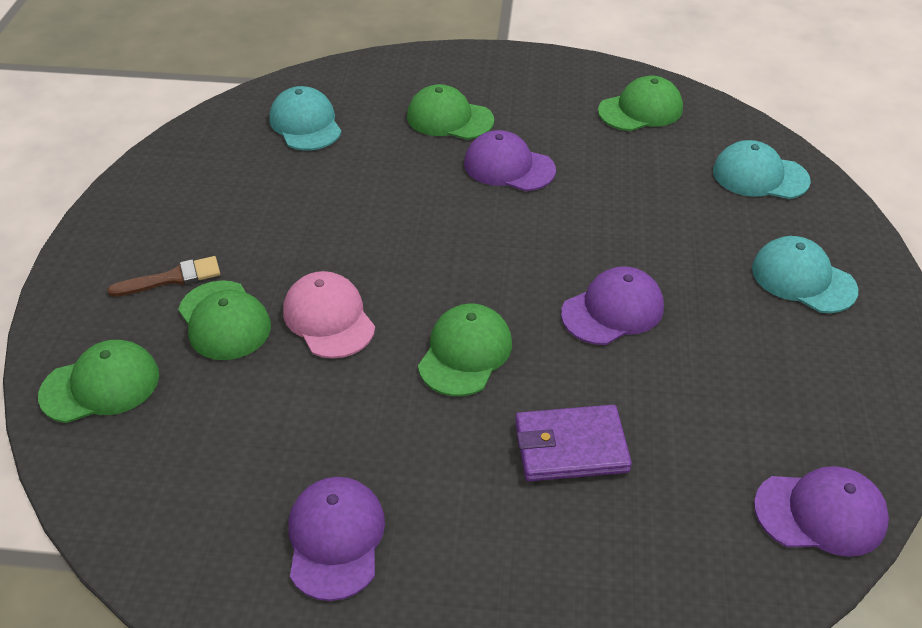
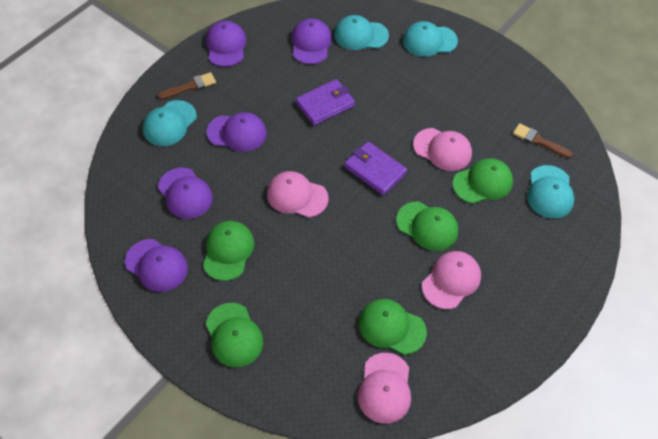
brown brush: [108,256,220,297] = 1 -> [157,72,216,100] [513,123,573,158] = 2
pink cap: [283,271,375,359] = 1 -> [267,171,329,218] [358,353,411,424] [413,128,472,171] [422,251,481,309] = 4
purple cap: [288,477,385,601] [464,130,556,191] [561,266,664,345] [754,466,889,557] = 4 -> [125,239,188,292] [158,168,213,219] [206,21,246,67] [207,112,267,152] [291,18,332,64] = 5
purple wallet: [515,405,632,481] = 1 -> [296,79,355,126] [344,141,407,195] = 2
turquoise cap: [269,86,342,150] [713,140,811,199] [752,236,858,313] = 3 -> [143,100,197,146] [334,15,389,50] [403,21,458,57] [527,165,574,218] = 4

